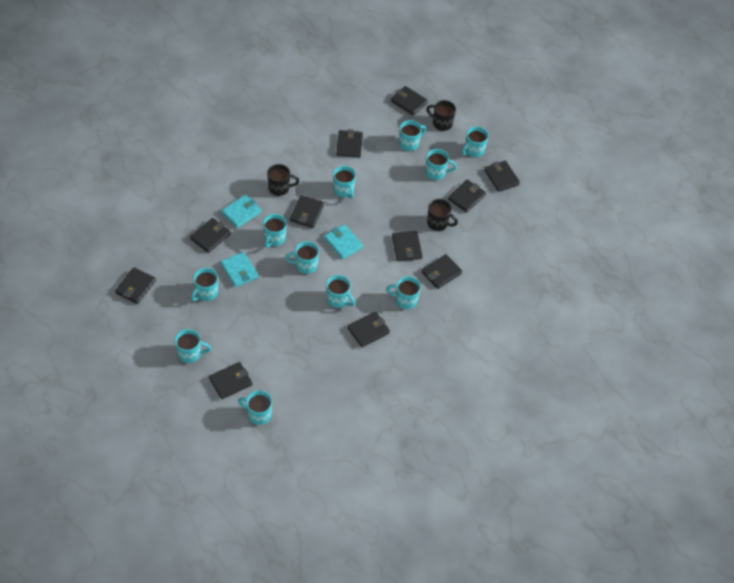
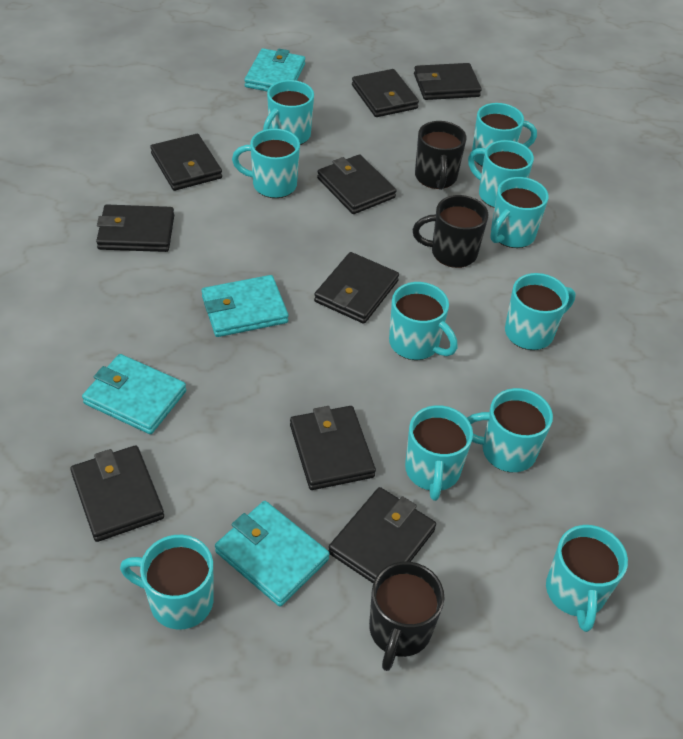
black wallet: [115,267,156,304] [190,218,231,253] [209,362,252,399] [290,195,324,228] [336,129,363,158] [348,312,390,347] [391,86,428,116] [392,231,422,261] [421,254,462,289] [448,180,486,213] [484,160,520,192] = 11 -> [70,445,164,542] [96,205,174,252] [150,134,222,191] [290,406,376,490] [314,252,399,324] [317,154,396,214] [328,487,436,583] [352,69,419,117] [414,63,482,100] = 9
turquoise wallet: [221,195,262,228] [221,252,258,288] [324,224,363,259] = 3 -> [82,354,186,434] [202,275,288,337] [215,501,329,607] [244,48,305,92] = 4

